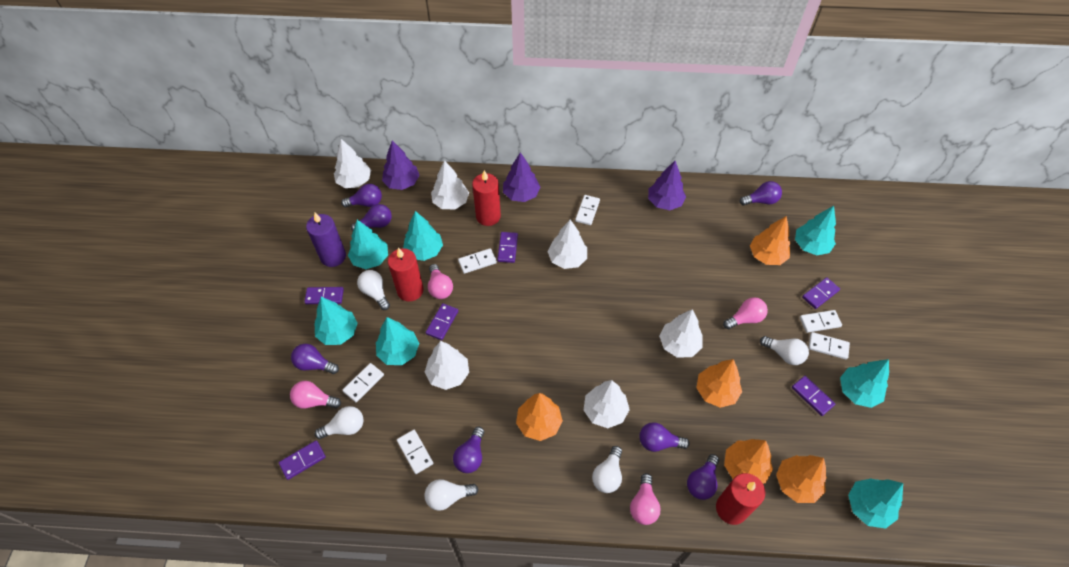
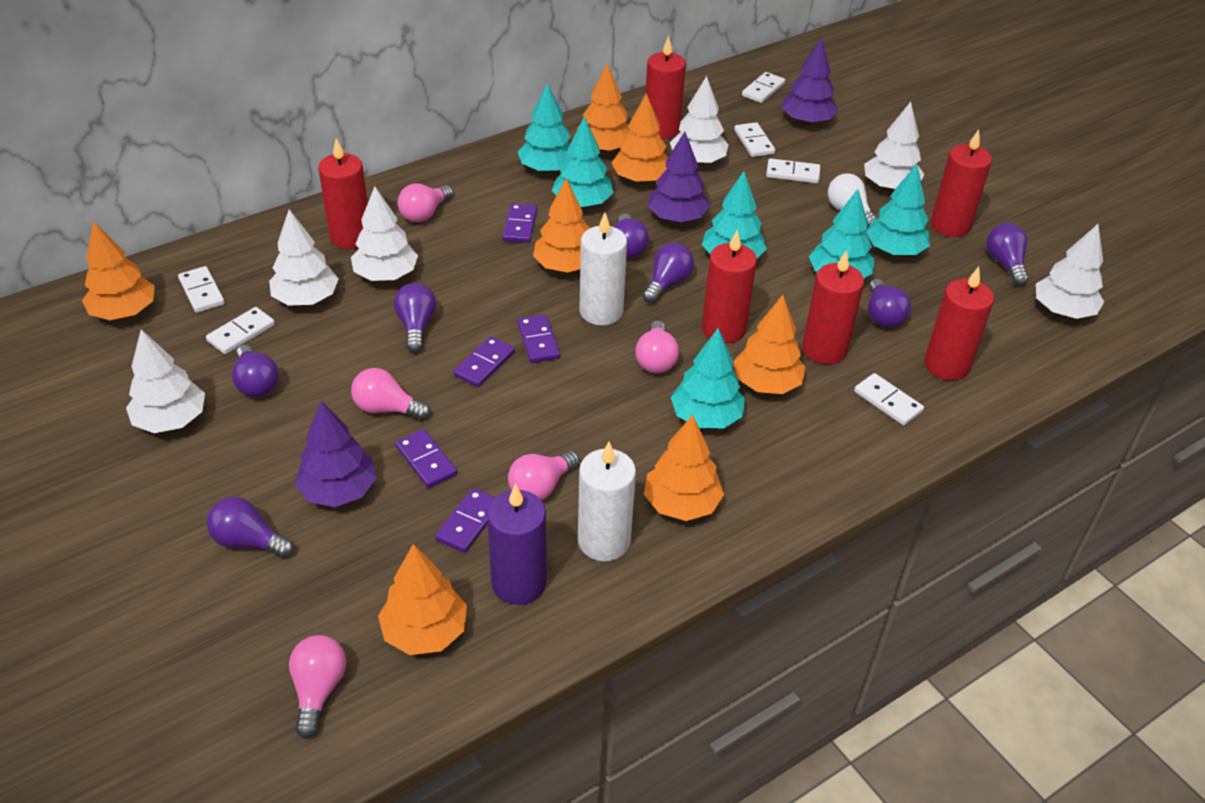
orange tree: [516,393,563,441] [696,359,742,408] [724,439,773,484] [750,216,790,265] [776,455,827,503] = 5 -> [82,222,155,320] [378,544,467,655] [533,178,590,273] [577,64,630,152] [611,93,668,183] [644,415,724,521] [733,295,806,394] = 7
pink light bulb: [290,381,341,409] [428,264,453,299] [630,473,661,525] [723,297,768,329] = 4 -> [289,635,346,739] [351,368,430,420] [398,184,453,222] [508,451,580,501] [635,321,679,373] = 5
purple domino: [279,440,326,480] [304,287,344,304] [426,303,458,340] [497,232,518,263] [792,376,835,416] [802,277,840,309] = 6 -> [395,429,457,488] [435,488,495,553] [453,336,515,387] [502,203,537,243] [517,314,560,363] = 5
red candle: [388,248,423,301] [472,170,501,226] [716,473,765,525] = 3 -> [318,138,368,249] [645,36,686,140] [702,230,757,343] [802,250,864,364] [924,267,994,380] [931,129,992,237] = 6
turquoise tree: [315,297,358,345] [348,220,388,269] [376,317,419,365] [403,211,443,261] [795,206,836,255] [840,359,889,408] [848,478,903,529] = 7 -> [518,83,571,173] [552,116,614,208] [671,328,745,428] [702,171,767,259] [809,189,874,278] [866,164,930,255] = 6
white candle: none = 0 -> [578,442,636,561] [579,213,627,325] = 2
white light bulb: [314,406,364,439] [357,270,390,310] [425,479,478,511] [592,446,622,493] [760,336,809,365] = 5 -> [828,173,877,229] = 1

